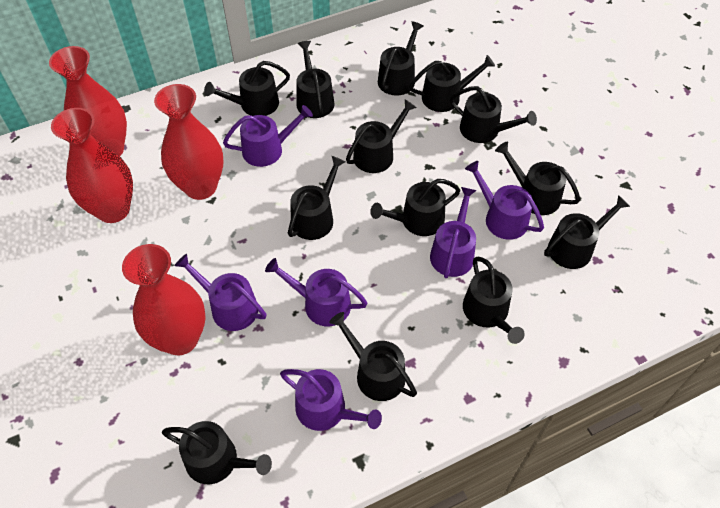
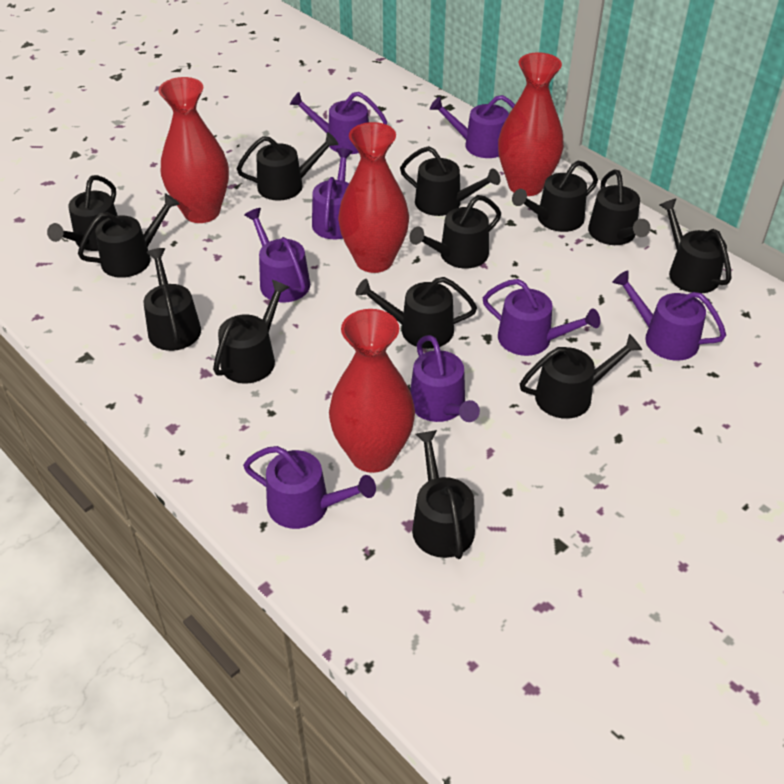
purple watering can: [175,254,266,331] [223,105,313,167] [265,258,368,326] [280,369,382,431] [430,187,476,278] [465,161,544,240] = 6 -> [243,446,376,529] [244,208,310,302] [290,92,387,154] [312,148,353,239] [410,335,480,422] [430,95,515,158] [483,279,600,356] [612,270,726,361] = 8

